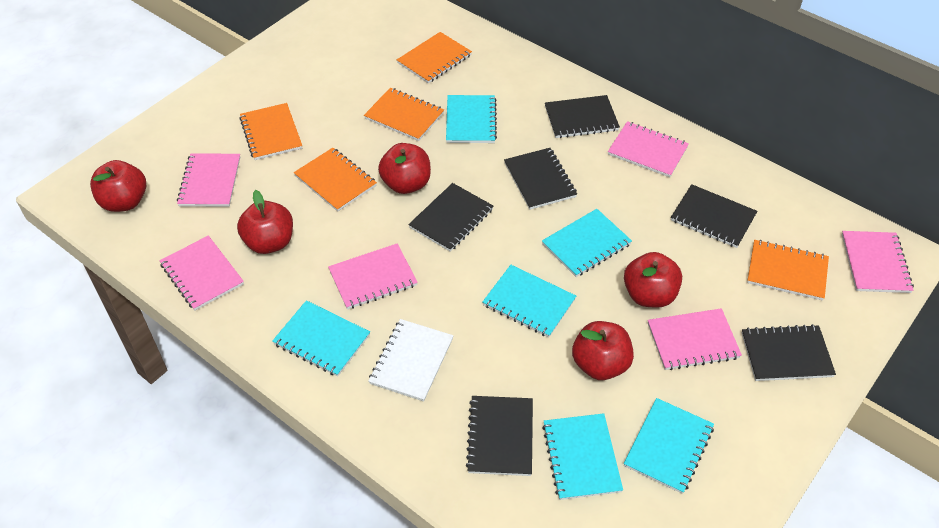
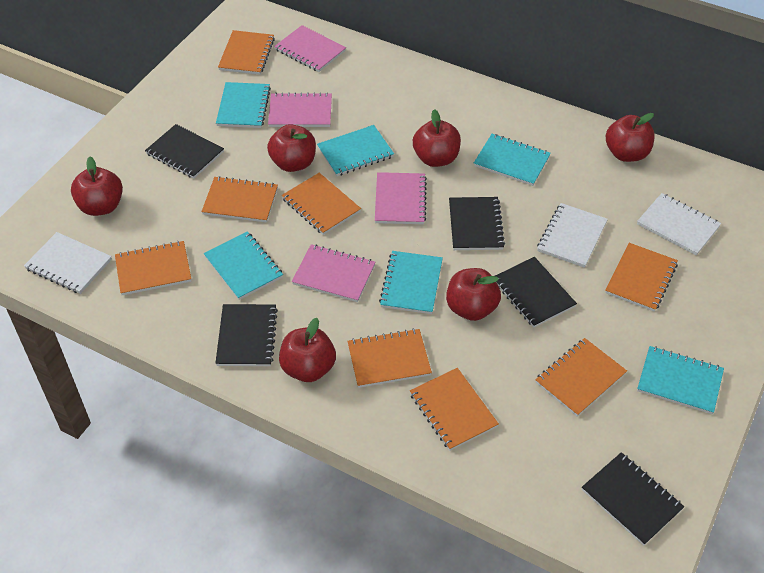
black notebook: [408,183,493,251] [466,396,533,476] [504,148,577,210] [545,95,620,138] [671,184,757,248] [742,324,836,381] = 6 -> [145,124,224,178] [215,304,278,366] [449,197,505,250] [495,257,577,328] [582,452,684,546] = 5
orange notebook: [239,103,302,160] [294,148,377,212] [364,88,444,141] [397,32,472,83] [747,240,829,301] = 5 -> [115,241,191,295] [201,176,278,223] [218,30,275,75] [281,173,361,235] [347,328,432,388] [410,368,499,451] [535,338,627,417] [605,243,678,312] = 8
pink notebook: [159,235,244,310] [177,153,240,207] [328,243,418,309] [608,121,689,177] [648,308,742,370] [842,231,914,293] = 6 -> [268,92,332,127] [274,25,346,72] [292,244,375,302] [375,172,427,224] = 4
red apple: [90,160,146,212] [237,190,293,254] [378,143,431,194] [572,321,634,380] [624,252,682,308] = 5 -> [71,157,123,216] [267,124,316,172] [279,318,336,382] [413,109,461,167] [446,268,501,321] [606,113,655,162] = 6
white notebook: [368,319,454,402] = 1 -> [24,232,112,294] [537,203,608,268] [637,193,721,255] = 3

